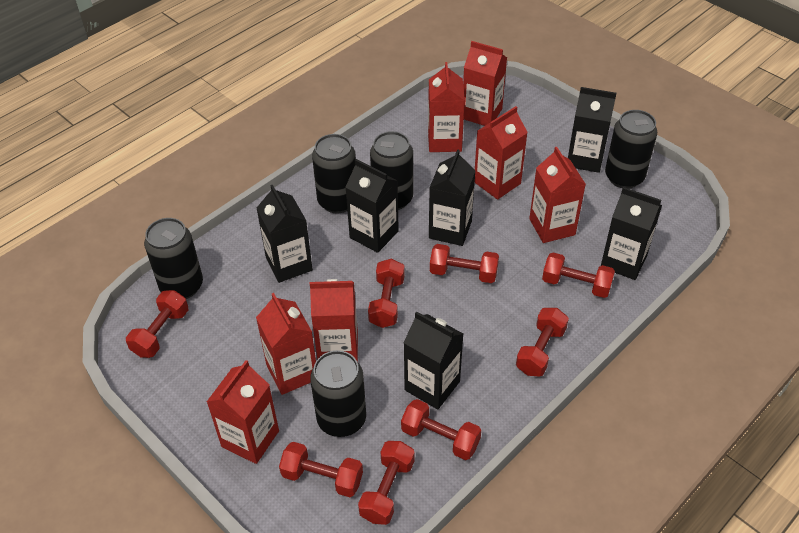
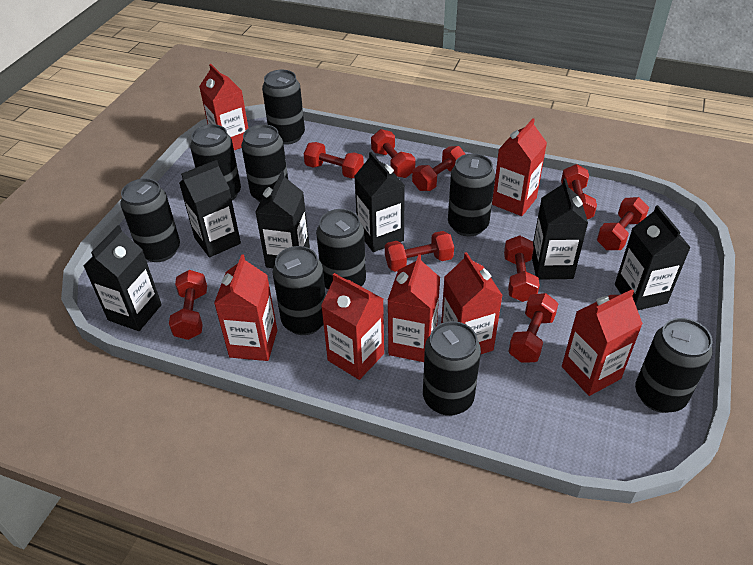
black can: [144,218,203,299] [310,350,366,437] [312,134,356,214] [370,131,413,210] [605,110,657,189] = 5 -> [121,178,180,262] [190,124,241,200] [241,124,288,202] [262,70,305,145] [273,246,326,335] [316,209,366,290] [423,321,481,416] [448,153,495,237] [635,318,712,413] = 9
red dumbbell: [126,290,188,358] [279,442,363,497] [358,441,415,525] [368,259,405,328] [401,399,481,460] [430,244,499,283] [516,308,569,376] [542,252,615,298] = 8 -> [169,270,207,340] [304,142,364,179] [371,129,416,178] [385,231,454,272] [412,146,465,191] [504,235,540,302] [508,293,558,363] [561,164,597,219] [597,197,649,250] = 9

